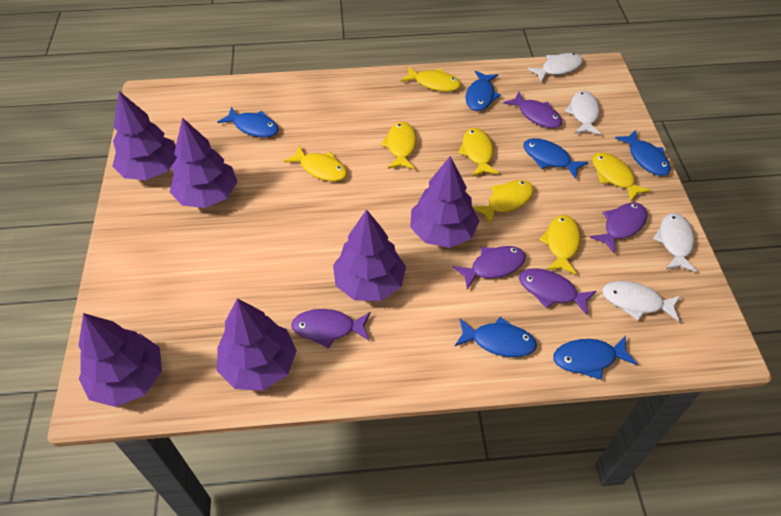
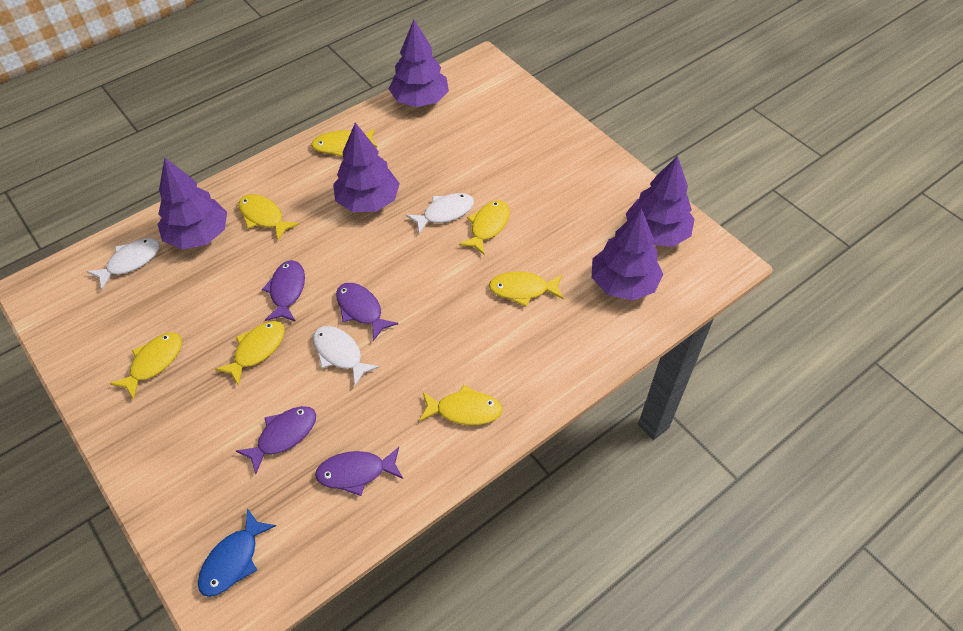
blue fish: [217,106,279,137] [455,317,537,357] [466,70,501,111] [523,138,588,179] [553,336,637,380] [615,130,671,176] = 6 -> [198,508,276,597] = 1
purple fish: [291,309,370,349] [453,246,526,289] [503,91,562,128] [519,268,596,315] [590,203,647,254] = 5 -> [236,406,316,474] [262,260,305,322] [315,447,403,496] [336,283,398,341] = 4
purple tree: [78,313,162,407] [112,91,177,180] [170,117,237,208] [217,298,297,391] [333,209,406,301] [410,156,479,248] = 6 -> [157,158,227,249] [333,123,400,212] [389,20,449,107] [592,208,663,301] [626,156,694,247] = 5
white fish: [527,53,583,83] [565,91,601,135] [602,281,680,322] [653,213,697,273] = 4 -> [86,238,160,289] [313,326,380,386] [406,193,474,234] = 3

